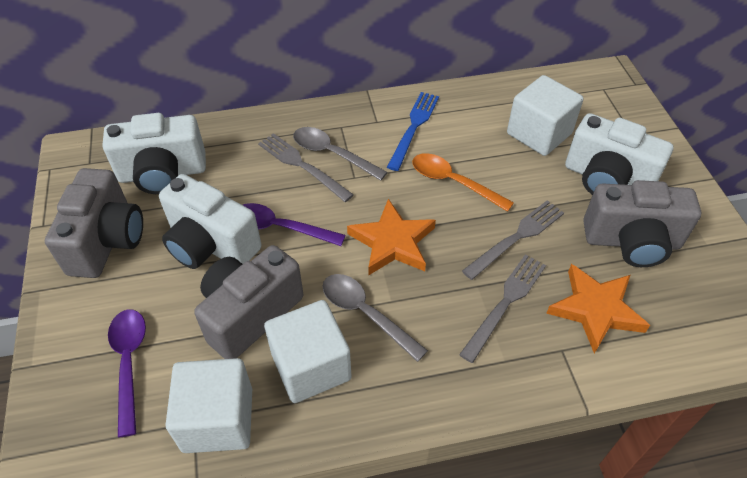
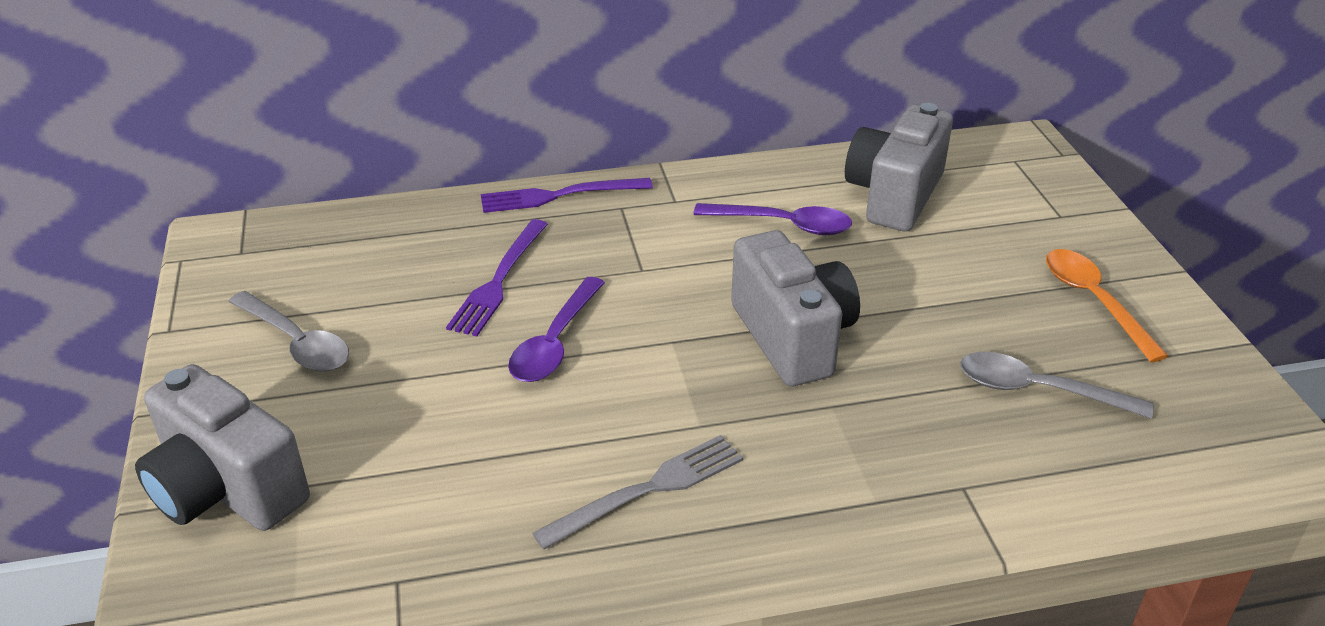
blue fork: [387,92,439,171] = 1 -> none = 0
grey fork: [258,133,354,202] [459,254,546,363] [462,200,564,280] = 3 -> [532,435,743,550] = 1
orange star: [347,199,436,276] [546,264,650,354] = 2 -> none = 0
purple fork: none = 0 -> [446,219,548,337] [481,178,653,213] = 2
white camera: [103,113,206,194] [159,174,262,269] [565,113,673,195] = 3 -> none = 0
white cube: [165,358,252,453] [264,300,352,403] [507,75,584,156] = 3 -> none = 0

